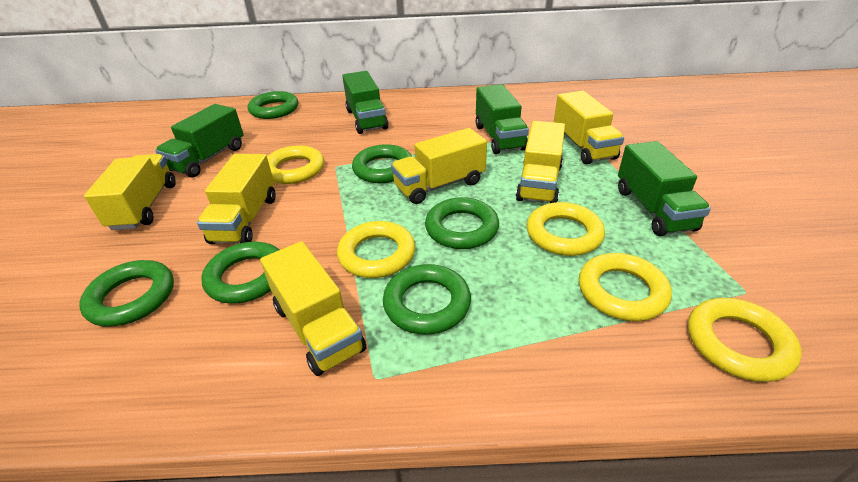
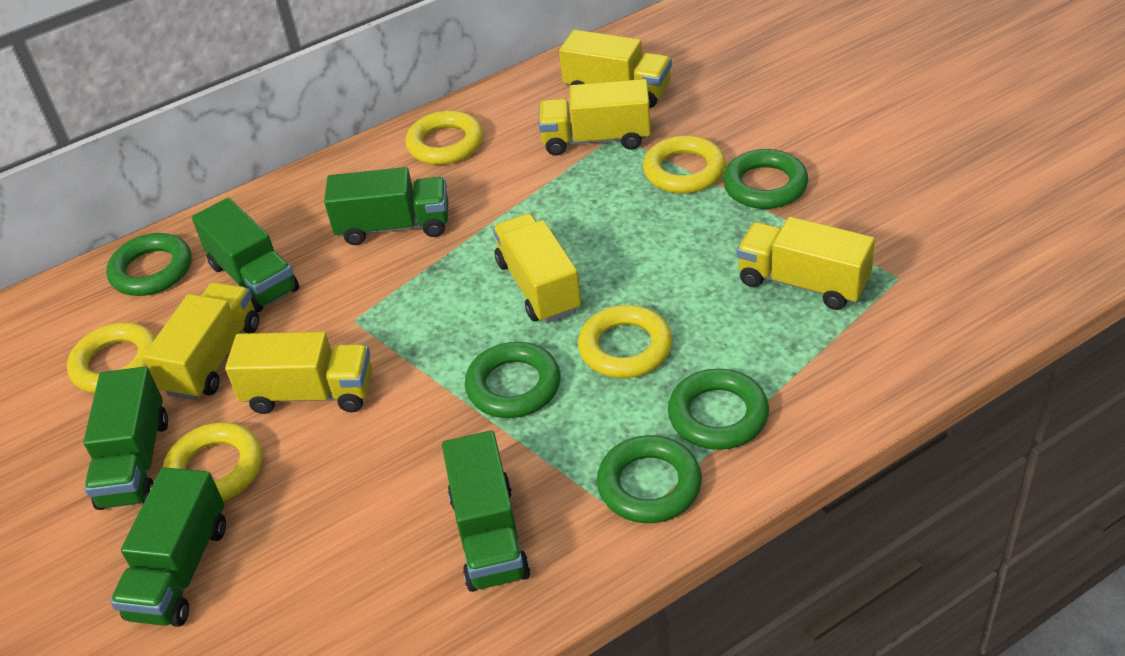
green ring: [79,260,174,327] [201,241,279,304] [248,91,298,119] [352,144,412,183] [383,264,471,335] [425,197,499,249] = 6 -> [106,233,192,296] [465,342,561,418] [597,435,702,523] [668,369,769,450] [723,149,808,209] = 5
green truck: [155,104,244,178] [342,71,389,134] [476,84,529,154] [618,141,711,236] = 4 -> [83,367,168,510] [110,467,226,627] [192,198,299,312] [324,167,448,245] [442,431,531,592] = 5

